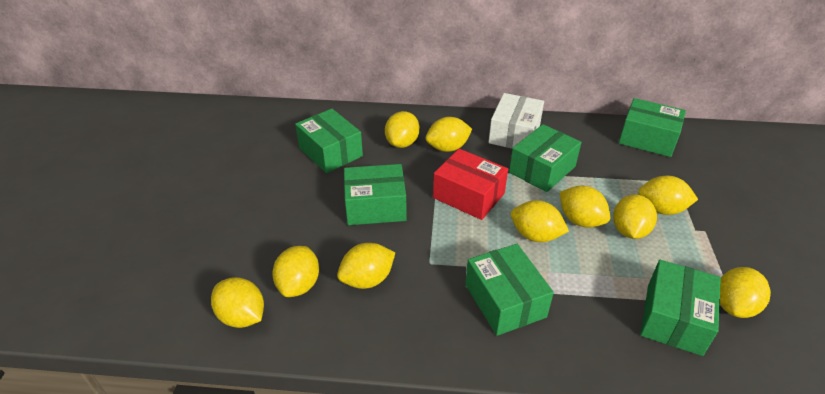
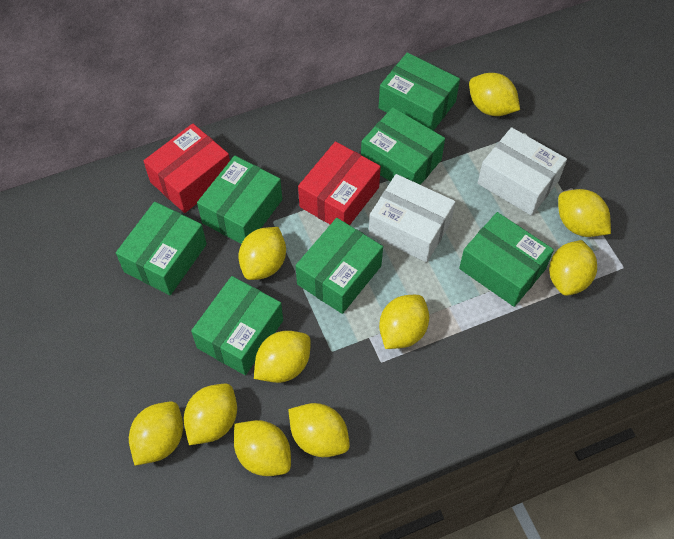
green box: [295,109,363,173] [344,164,407,225] [465,244,554,336] [509,124,582,192] [619,98,686,157] [640,260,721,356] = 6 -> [116,202,207,295] [191,276,283,375] [197,156,282,244] [295,218,383,314] [361,107,445,185] [378,52,460,131] [459,212,554,307] = 7
red box: [433,149,508,220] = 1 -> [144,123,230,213] [298,141,381,225] = 2
white box: [489,93,544,149] = 1 -> [369,174,455,262] [478,127,567,216] = 2

